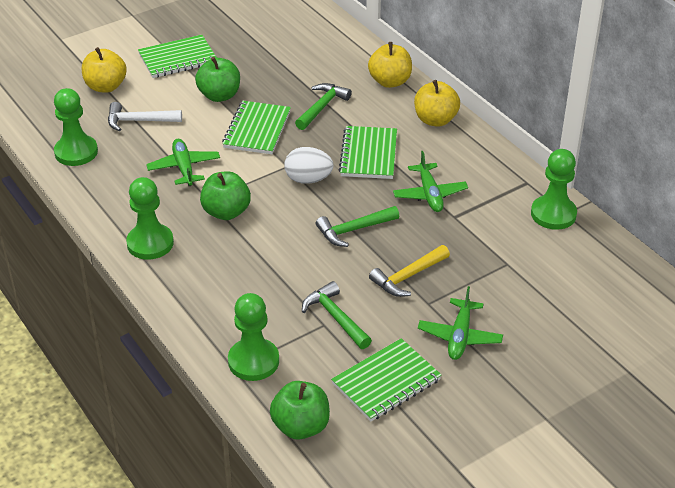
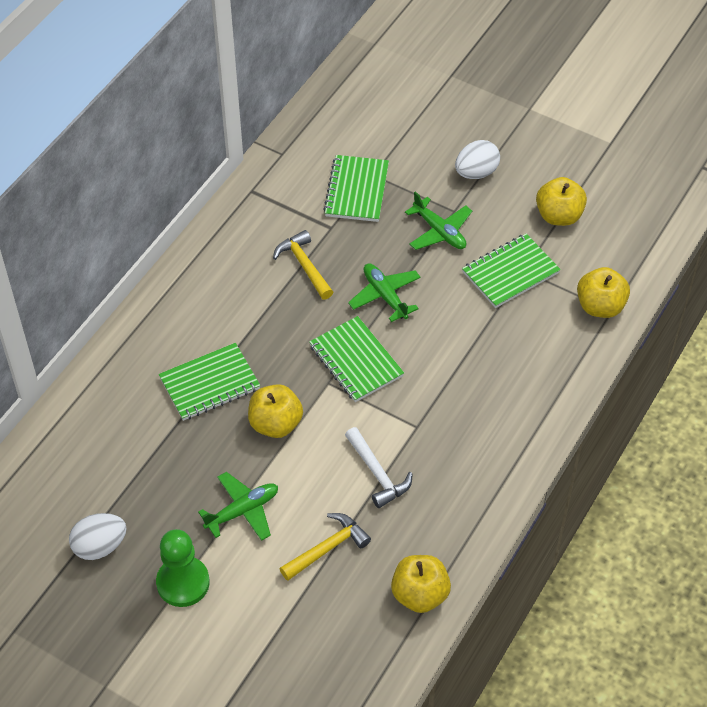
green apple: [195,57,240,102] [200,171,251,220] [270,381,330,439] = 3 -> none = 0
green hammer: [295,83,352,130] [302,281,372,349] [316,206,399,247] = 3 -> none = 0
green pawn: [54,88,98,166] [126,177,174,260] [228,293,279,381] [531,149,577,230] = 4 -> [156,529,210,607] = 1
white egg: [284,147,334,184] = 1 -> [69,513,127,560] [455,140,500,179] = 2
yellow apple: [82,47,127,92] [368,42,412,88] [414,80,460,127] = 3 -> [248,384,303,438] [391,555,451,613] [536,177,587,226] [577,267,630,318] = 4
yellow hammer: [369,245,450,297] = 1 -> [273,230,333,300] [280,513,371,581] = 2

